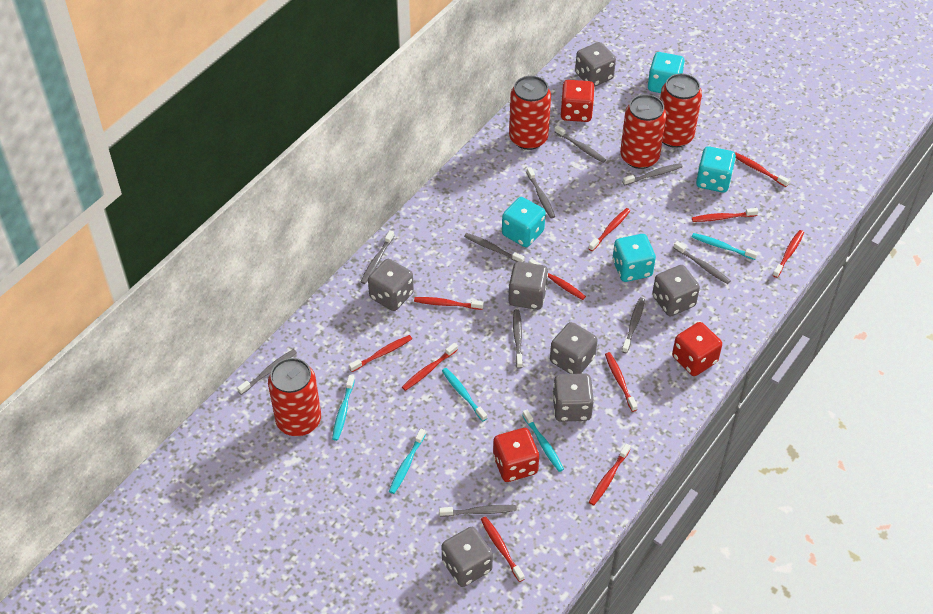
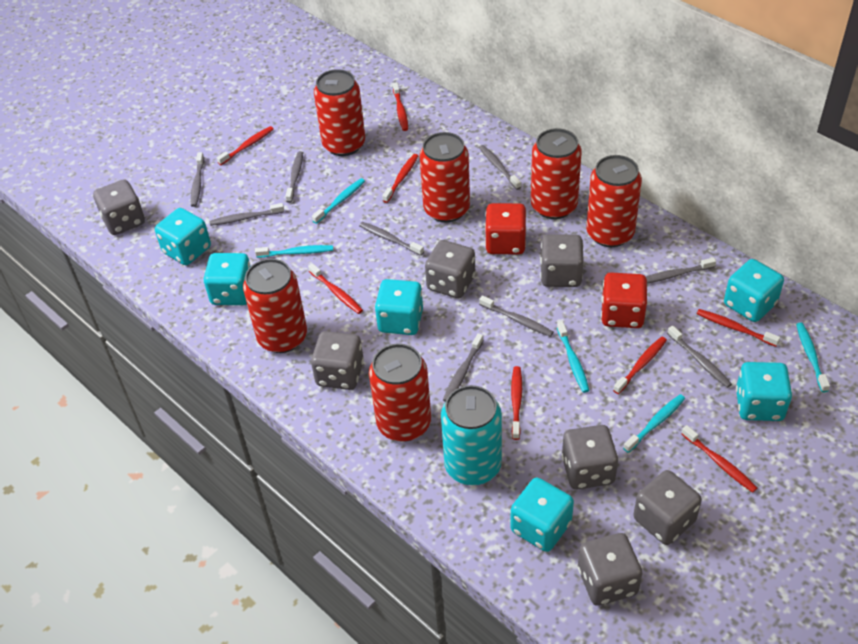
grey toothbrush: [237,349,297,395] [361,230,394,284] [439,505,517,517] [464,233,525,262] [513,309,523,369] [526,167,555,218] [554,125,606,163] [622,297,645,353] [623,163,682,185] [674,241,731,284] = 10 -> [191,152,204,207] [209,203,284,226] [285,151,303,203] [359,222,424,256] [443,333,484,402] [479,145,521,190] [479,295,554,337] [646,257,716,284] [667,326,732,388] = 9
red can: [268,358,321,436] [509,76,551,150] [620,94,667,169] [660,74,702,148] = 4 -> [243,259,307,353] [314,69,365,156] [369,344,431,442] [419,132,470,222] [531,128,582,219] [586,155,642,247] = 6
red dice: [493,428,539,482] [561,80,595,122] [672,322,722,376] = 3 -> [485,203,527,254] [601,272,648,328] = 2
red toothbrush: [349,335,412,372] [402,343,458,391] [414,297,484,310] [481,516,525,582] [529,259,586,300] [588,208,630,251] [589,443,631,505] [605,352,638,412] [692,208,758,222] [735,152,790,187] [773,230,804,278] = 11 -> [217,126,274,165] [308,263,363,314] [382,154,418,203] [393,82,408,131] [511,366,522,440] [613,337,667,394] [681,425,757,493] [697,309,780,347] = 8
turquoise can: none = 0 -> [441,385,502,485] = 1
turquoise dice: [502,197,546,247] [613,234,656,282] [648,52,685,93] [696,146,736,193] = 4 -> [155,208,211,265] [204,253,251,305] [375,279,423,335] [510,478,574,552] [724,259,784,322] [736,362,792,421] = 6

